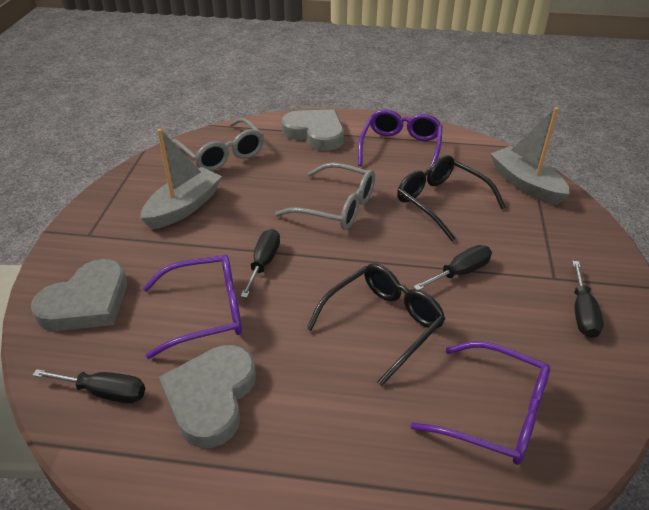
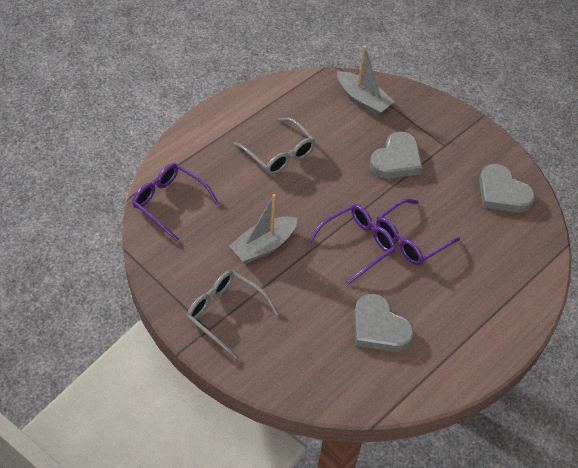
black glasses: [306,263,445,386] [397,155,505,241] = 2 -> none = 0
black screwdriver: [32,369,145,403] [240,229,280,298] [413,245,492,290] [572,261,603,338] = 4 -> none = 0

